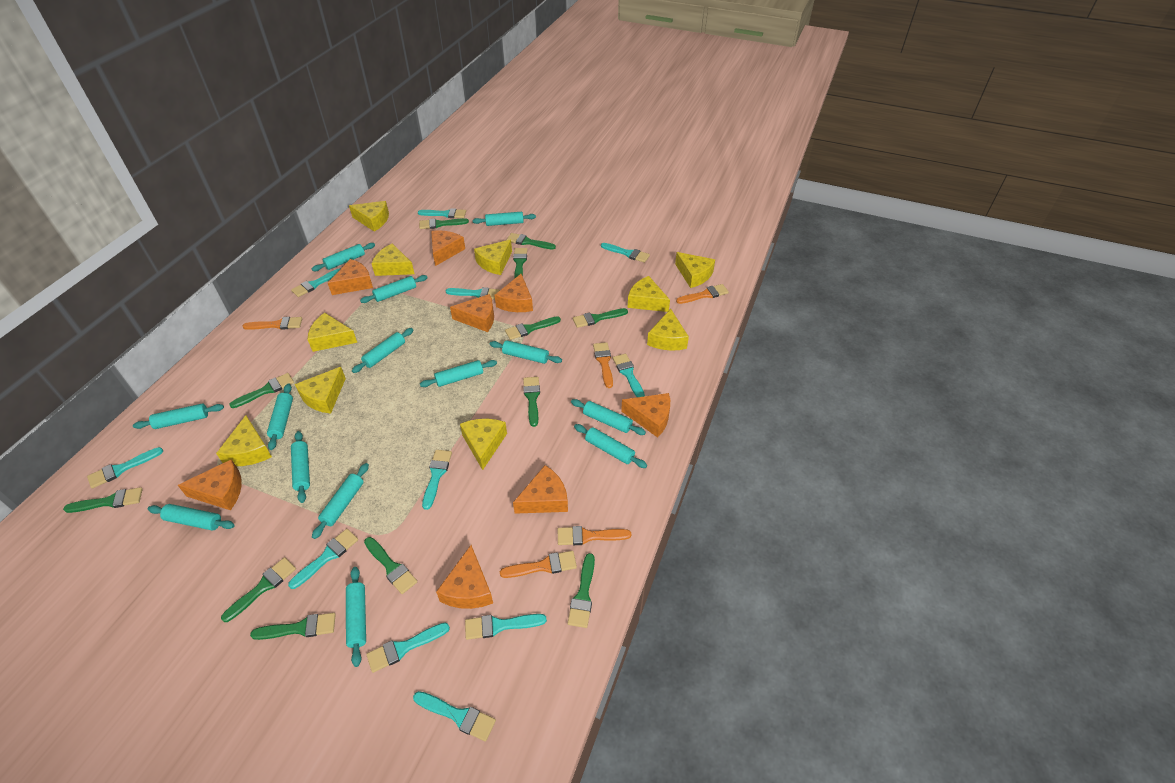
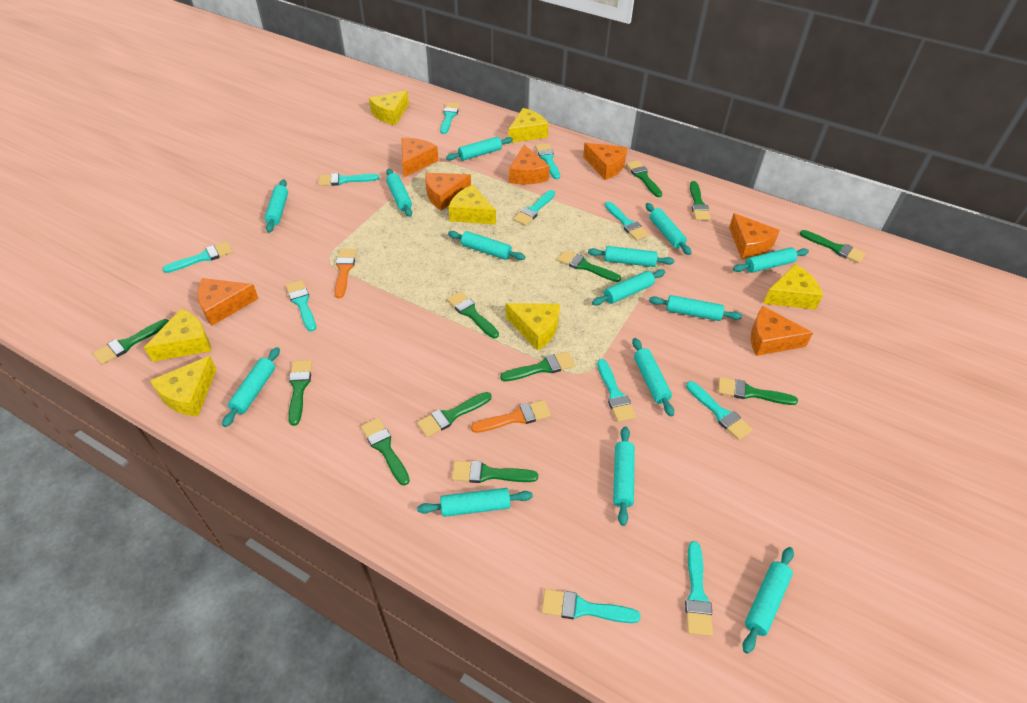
orange brush: [242,317,302,330] [500,551,577,578] [558,526,631,545] [593,342,613,388] [676,284,729,304] = 5 -> [335,249,356,298] [471,400,551,433] = 2
orange cheese: [178,459,242,510] [328,259,373,295] [431,230,465,266] [436,545,493,609] [450,294,494,332] [495,274,533,312] [513,465,568,514] [621,393,670,438] = 8 -> [197,278,259,326] [402,138,438,177] [425,173,471,211] [509,145,549,185] [583,143,628,180] [729,213,780,259] [751,306,813,356] = 7
yellow cheese: [216,415,272,466] [295,367,346,413] [308,313,357,352] [349,201,389,232] [372,243,415,276] [460,419,507,470] [474,239,512,275] [627,276,670,312] [647,309,689,350] [675,252,715,288] = 10 -> [144,309,211,362] [150,356,217,417] [369,90,409,125] [449,185,496,225] [506,303,560,351] [508,108,549,143] [763,264,823,309] = 7

